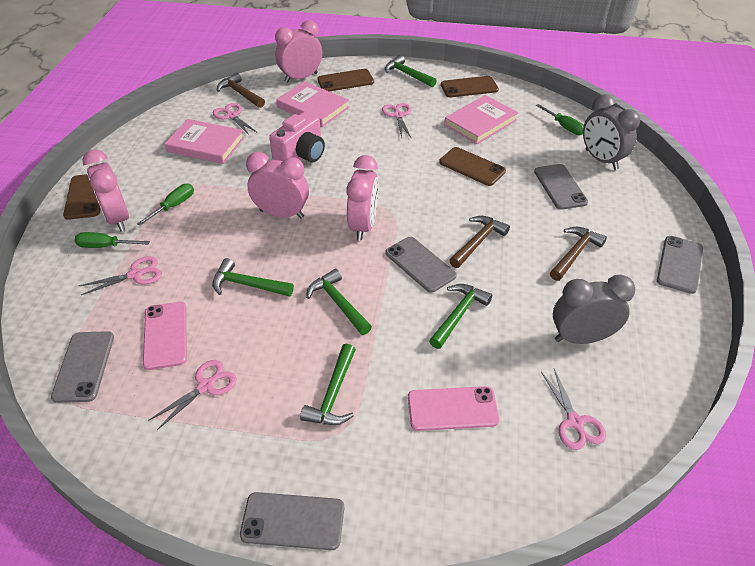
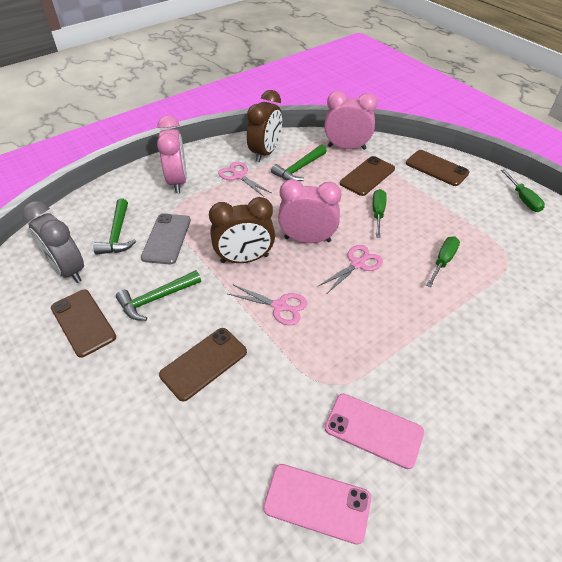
brown clock: none = 0 -> [209,197,275,263] [247,90,282,162] = 2
brown hammer: [217,73,265,108] [449,216,510,268] [550,227,607,281] = 3 -> none = 0
green hammer: [212,258,294,297] [300,343,356,425] [306,269,372,335] [385,55,437,87] [429,284,492,349] = 5 -> [93,199,136,255] [116,270,201,321] [271,145,327,181] = 3
grey clock: [553,275,635,344] [583,94,640,170] = 2 -> [22,201,84,283] = 1
grey phone: [51,331,114,403] [240,492,344,550] [386,237,457,293] [534,164,588,210] [657,236,703,294] = 5 -> [141,213,191,264] = 1
pink book: [165,119,244,164] [276,81,349,127] [444,95,518,144] = 3 -> none = 0
pink camera: [269,112,325,162] = 1 -> none = 0
pink clock: [82,149,129,232] [246,152,309,219] [275,20,322,83] [346,155,379,241] = 4 -> [157,115,187,193] [278,179,341,243] [324,91,378,150] = 3
pink scissors: [79,256,162,295] [148,360,237,430] [213,103,258,135] [382,103,411,138] [541,369,606,450] = 5 -> [218,162,271,197] [228,285,307,325] [319,245,383,293] = 3

